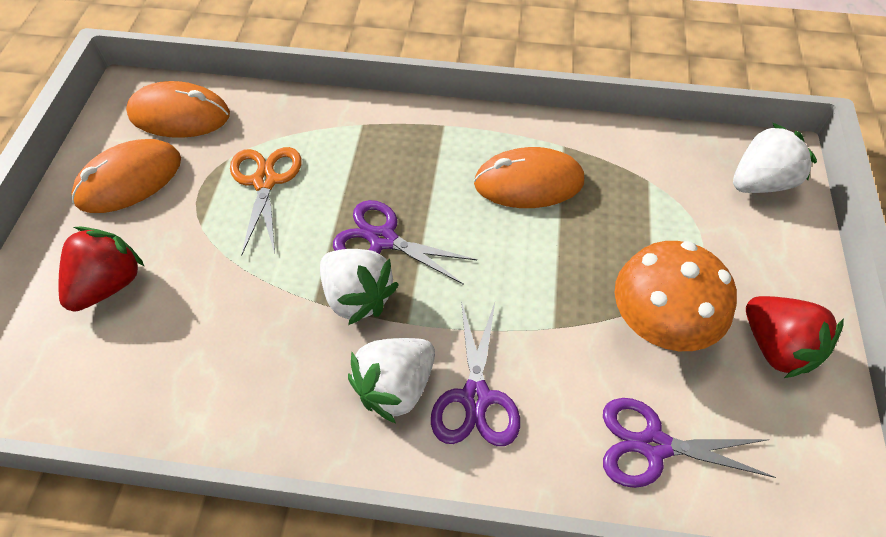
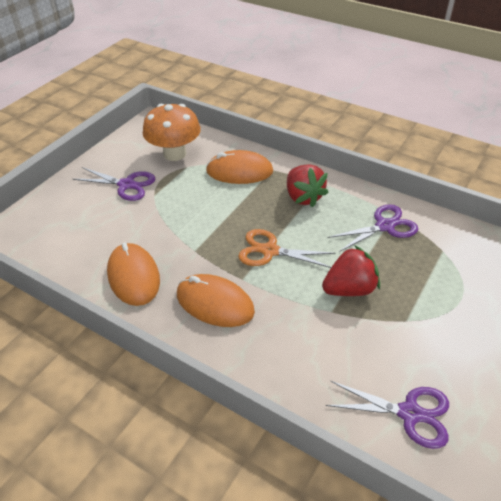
white strawberry: [320,249,399,325] [348,338,435,423] [733,123,817,193] = 3 -> none = 0

